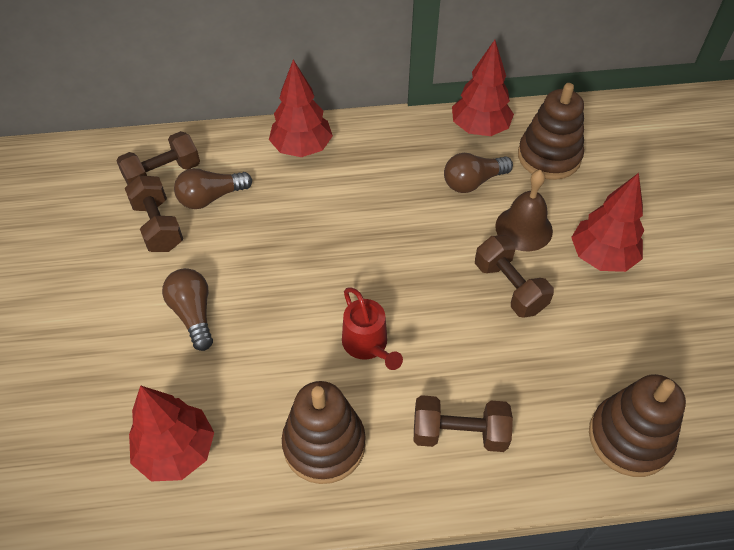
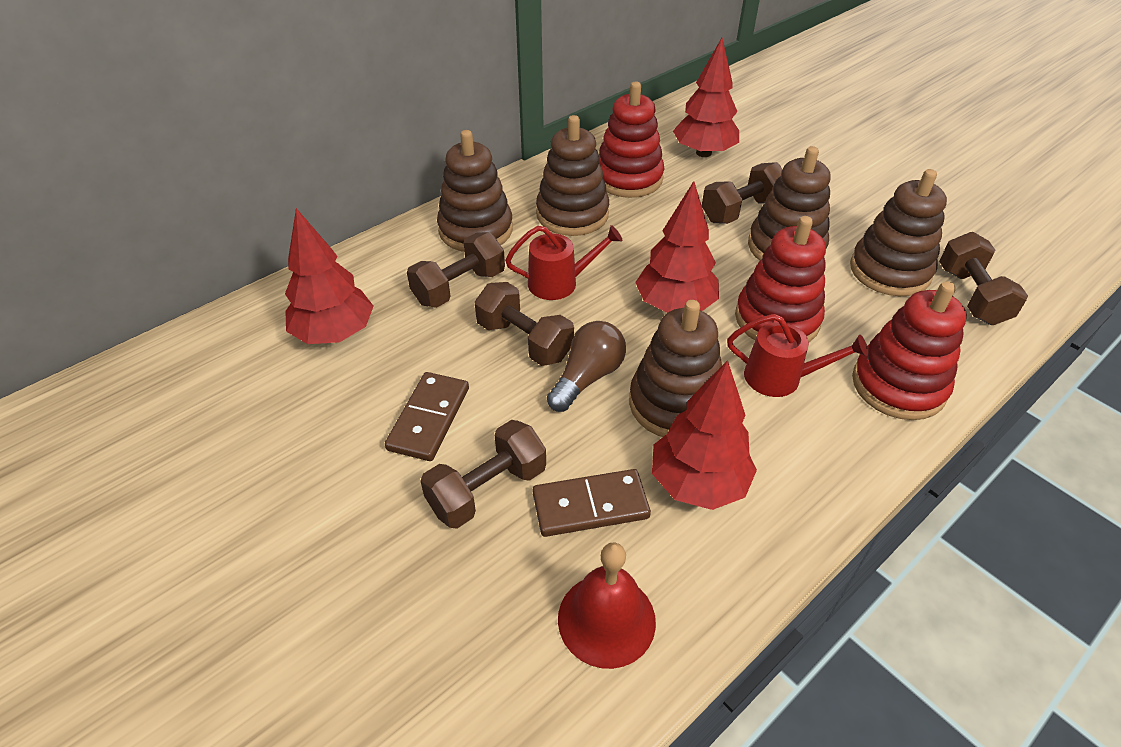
brown bell: [495,170,553,251] = 1 -> none = 0
brown domino: none = 0 -> [385,372,469,461] [533,469,651,537] = 2
brown dumbbell: [116,131,200,185] [125,175,183,252] [414,395,513,452] [475,235,554,318] = 4 -> [407,232,505,308] [421,420,546,529] [474,282,574,366] [702,162,782,224] [939,232,1028,325] = 5
brown light bulb: [162,268,213,351] [174,168,252,209] [444,153,513,193] = 3 -> [547,321,626,412] = 1
brown stacking toy: [282,381,366,484] [518,83,584,180] [589,374,686,477] = 3 -> [437,130,513,252] [536,115,609,236] [629,300,722,437] [748,146,831,260] [850,169,947,296] = 5
red bell: none = 0 -> [558,542,656,669] = 1
red stacking toy: none = 0 -> [599,82,664,198] [735,216,826,342] [852,281,967,420] = 3
red watering can: [342,287,403,370] = 1 -> [505,225,623,300] [727,314,868,397] = 2

